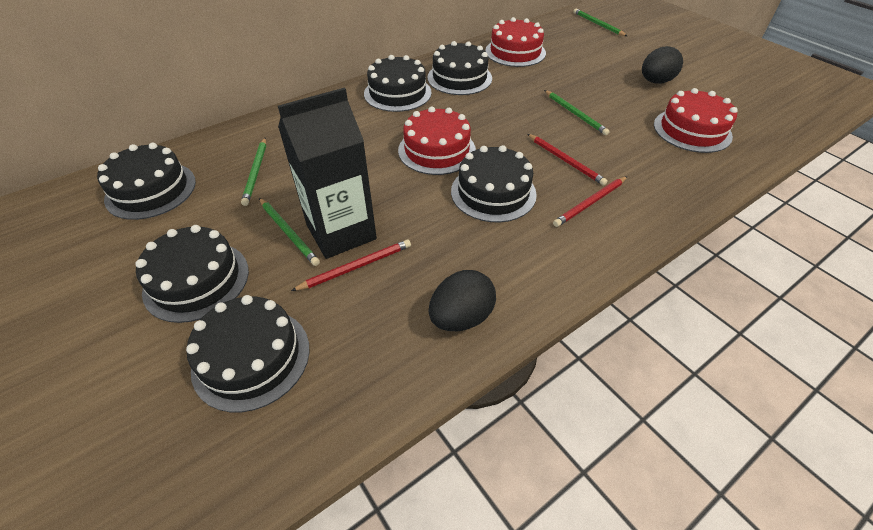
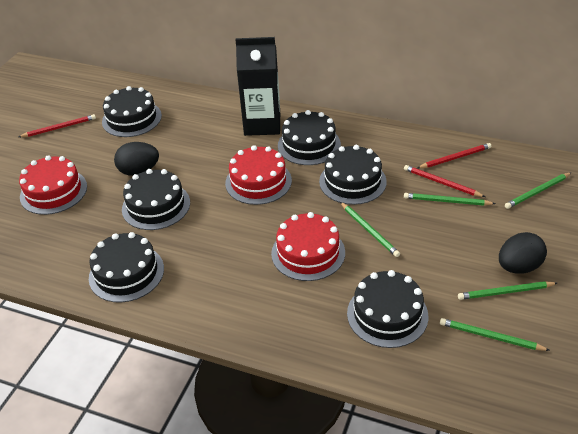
green pencil: [241,138,266,206] [259,198,320,266] [544,90,609,135] [573,8,627,36] = 4 -> [340,202,400,257] [404,193,496,206] [440,318,550,351] [458,281,557,300] [505,172,572,209] = 5

